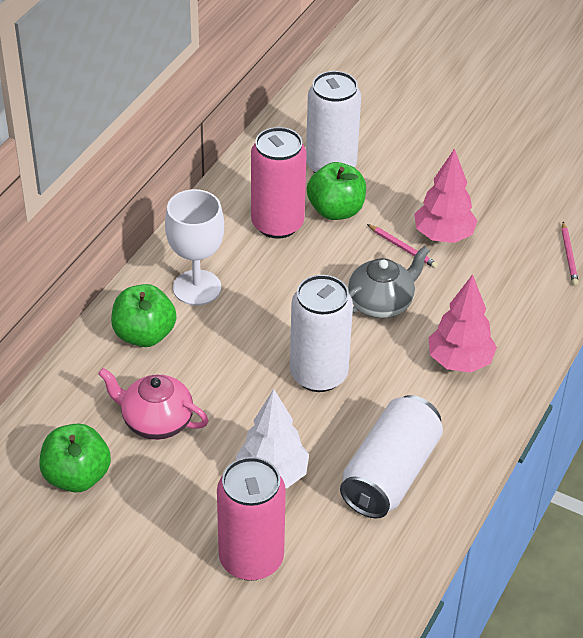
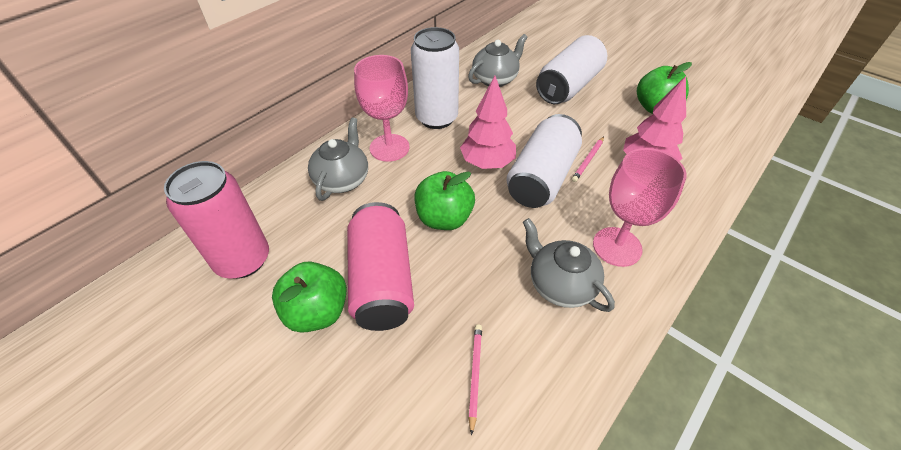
grey teapot: [348,246,430,318] = 1 -> [308,117,368,201] [468,34,528,87] [523,218,615,312] = 3
pink goblet: none = 0 -> [354,55,409,162] [593,148,687,267] = 2
pink teapot: [98,368,209,440] = 1 -> none = 0
white goblet: [165,189,224,305] = 1 -> none = 0
white tree: [236,389,309,488] = 1 -> none = 0

